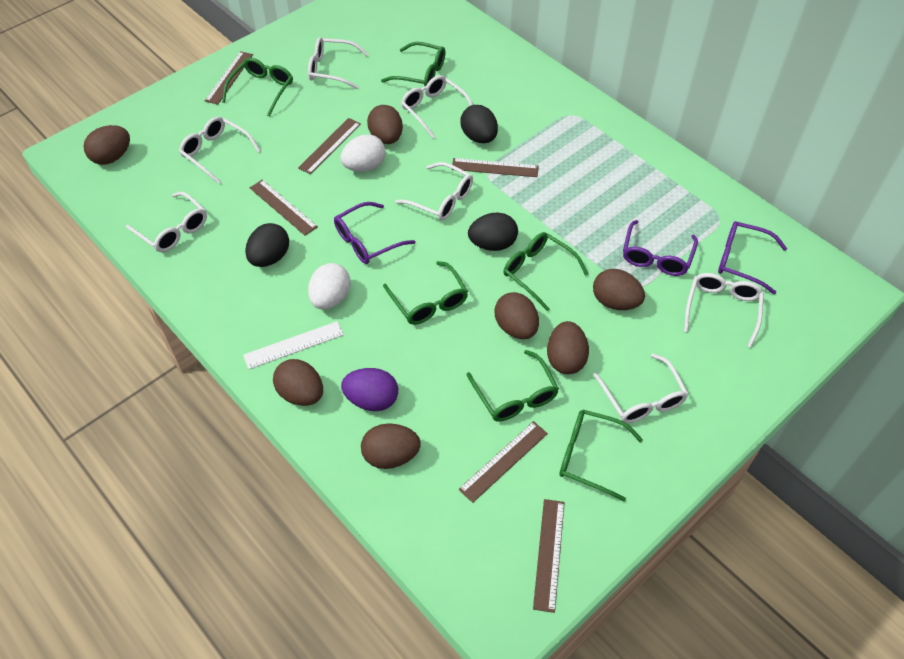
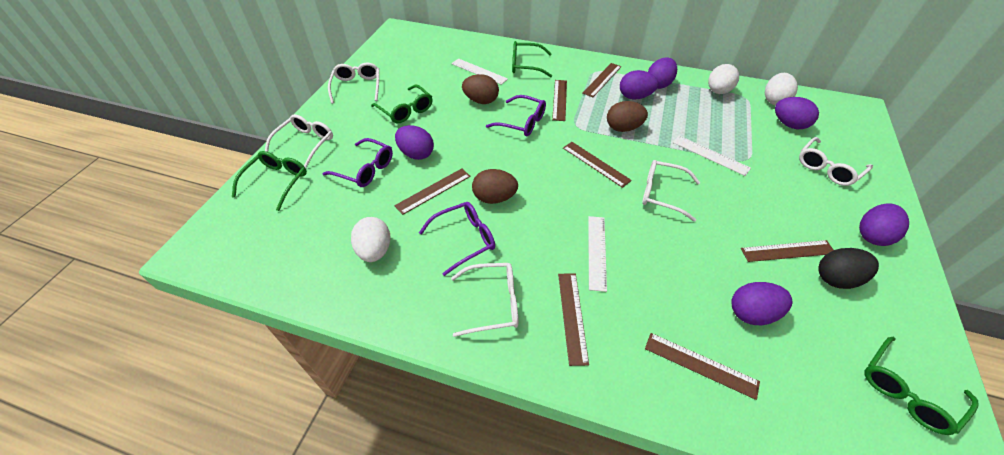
black egg: [245,223,289,267] [460,105,498,143] [468,212,518,251] = 3 -> [818,248,879,289] = 1
brown egg: [83,125,130,165] [273,359,323,406] [361,423,421,469] [367,105,403,144] [494,292,539,339] [547,321,589,374] [593,269,645,310] = 7 -> [462,74,499,104] [472,169,518,204] [607,101,648,132] = 3
brown ruler: [205,51,253,105] [250,180,318,236] [298,118,361,174] [451,158,539,177] [459,421,548,503] [533,499,565,613] = 6 -> [394,168,471,215] [552,80,567,121] [558,273,589,366] [563,142,632,188] [582,63,621,97] [645,333,760,400] [741,240,833,262] = 7
green glasses: [222,58,293,117] [381,42,445,86] [383,261,468,325] [467,350,559,422] [503,232,588,311] [559,410,643,501] = 6 -> [232,151,307,211] [371,85,432,123] [512,41,552,77] [864,337,978,435] = 4
purple egg: [341,368,398,411] = 1 -> [395,125,434,160] [620,70,658,99] [648,58,677,89] [731,282,793,325] [775,97,819,129] [859,203,909,246] = 6
white egg: [308,263,351,309] [341,134,386,172] = 2 -> [351,217,390,262] [708,64,739,94] [765,73,798,105] = 3
white glasses: [126,191,207,252] [179,116,261,184] [308,37,368,89] [395,162,473,221] [401,75,473,139] [593,353,688,423] [684,273,764,348] = 7 -> [265,114,333,168] [328,62,379,104] [451,263,519,337] [642,160,700,222] [799,137,873,186] = 5
white ruler: [243,321,344,369] = 1 -> [451,58,508,85] [588,216,607,292] [673,136,751,176] = 3

